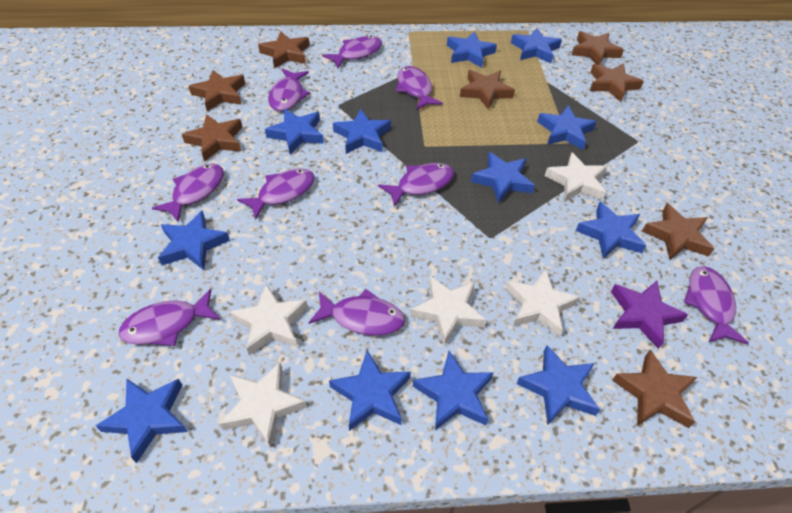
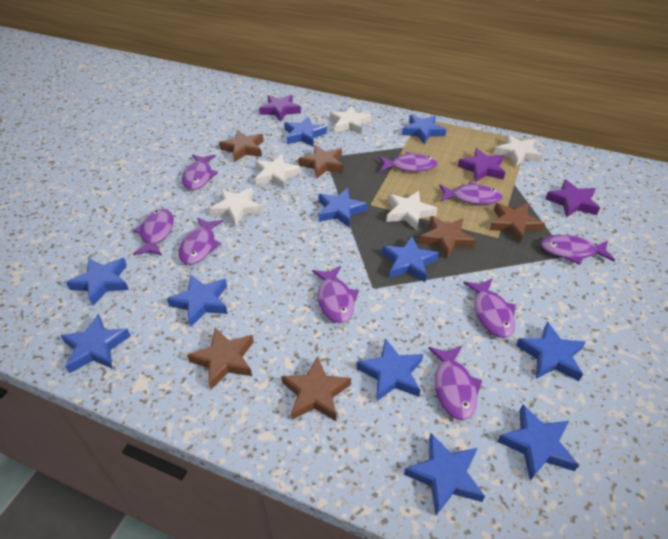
blue star: [96,379,188,463] [158,211,230,270] [265,109,324,154] [329,350,411,431] [333,109,391,154] [413,351,494,430] [447,31,497,68] [471,152,535,203] [511,28,562,63] [516,345,600,425] [537,105,597,150] [576,201,646,259] = 12 -> [60,314,131,373] [66,258,129,306] [167,274,228,327] [284,117,327,147] [318,188,368,228] [356,338,423,402] [382,236,439,282] [402,115,446,144] [404,433,485,515] [497,405,579,481] [516,322,586,381] = 11
brown star: [182,114,242,162] [189,70,245,111] [258,31,309,68] [460,70,515,110] [571,31,624,65] [590,63,644,102] [612,350,697,428] [642,203,715,260] = 8 -> [187,328,254,389] [219,130,264,162] [281,356,351,421] [298,145,344,179] [419,216,476,259] [489,203,545,243] = 6
purple star: [611,281,688,349] = 1 -> [259,94,301,122] [458,148,505,182] [545,179,600,217] = 3

